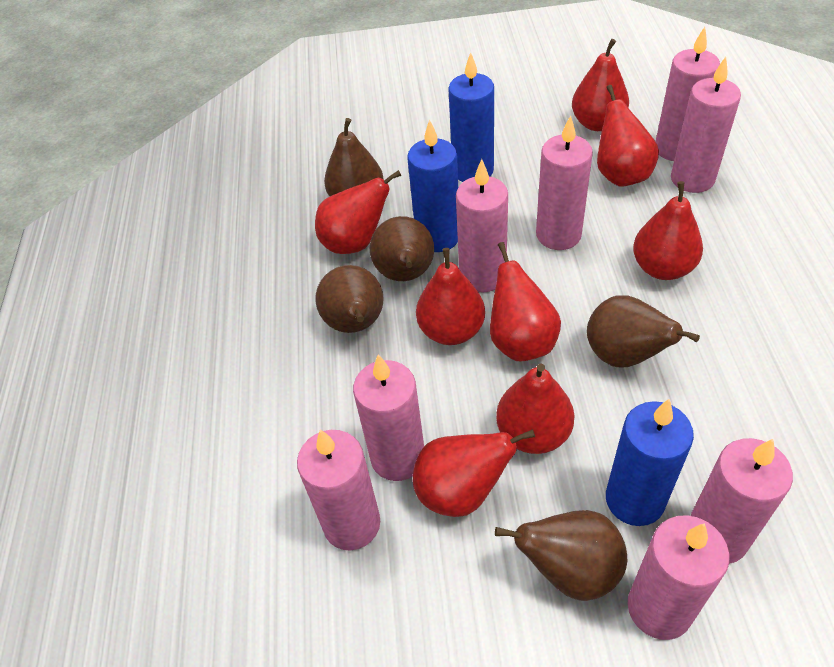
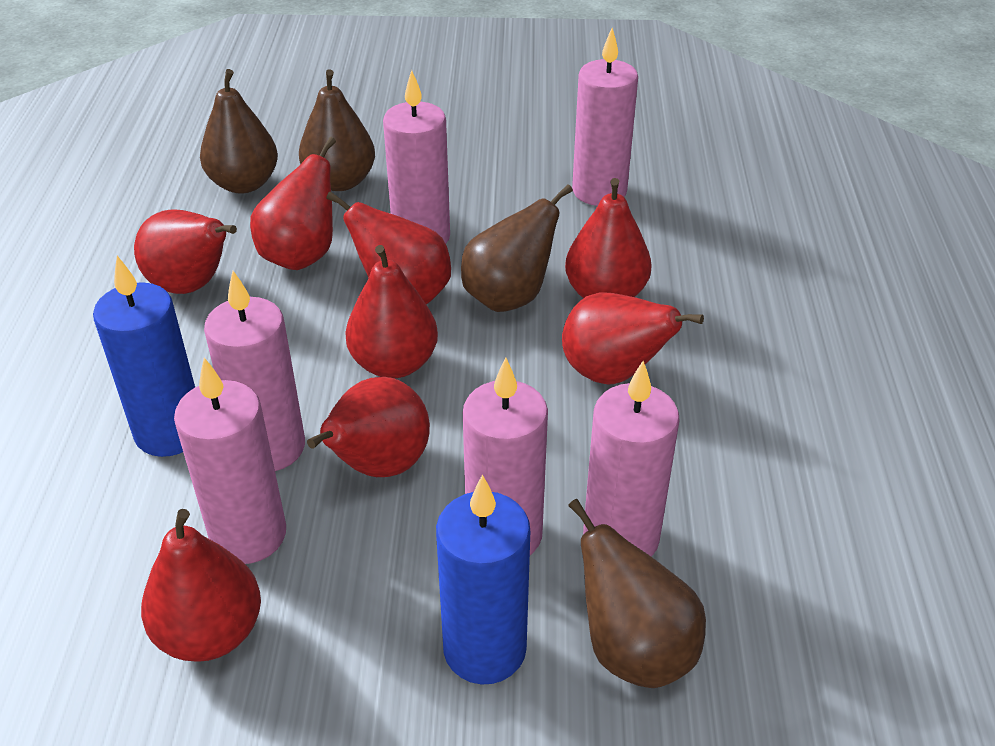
blue candle: [407,120,458,252] [448,52,494,182] [606,399,694,526] = 3 -> [93,256,195,457] [436,475,530,685] = 2
brown pear: [315,265,384,333] [324,118,384,196] [370,216,434,281] [495,510,627,601] [587,295,700,367] = 5 -> [200,69,278,194] [299,69,375,191] [461,184,573,312] [568,499,706,688] = 4
pink candle: [297,430,380,551] [353,354,424,481] [456,159,508,293] [536,115,593,250] [627,515,729,640] [655,27,720,161] [671,57,741,193] [690,438,793,564] = 8 -> [174,358,286,564] [204,271,305,471] [383,70,450,244] [463,357,548,555] [572,28,638,206] [583,361,679,557] = 6

